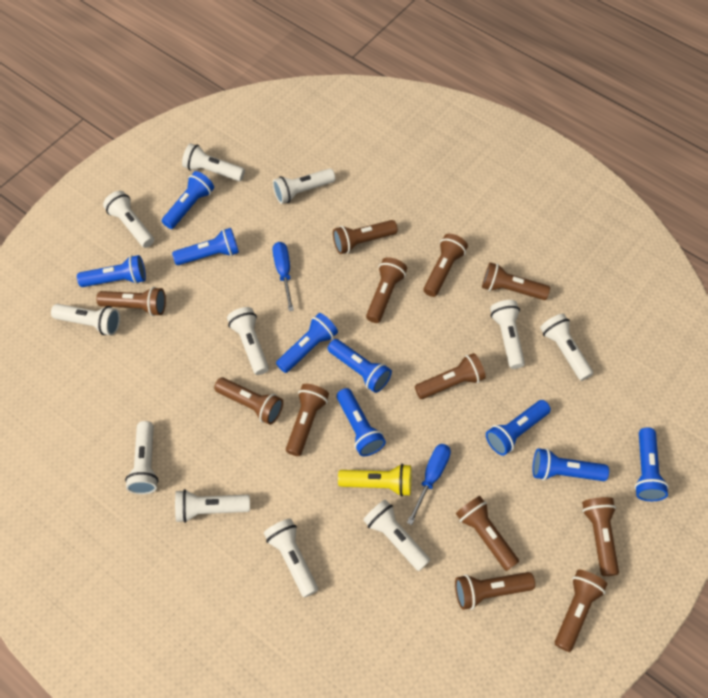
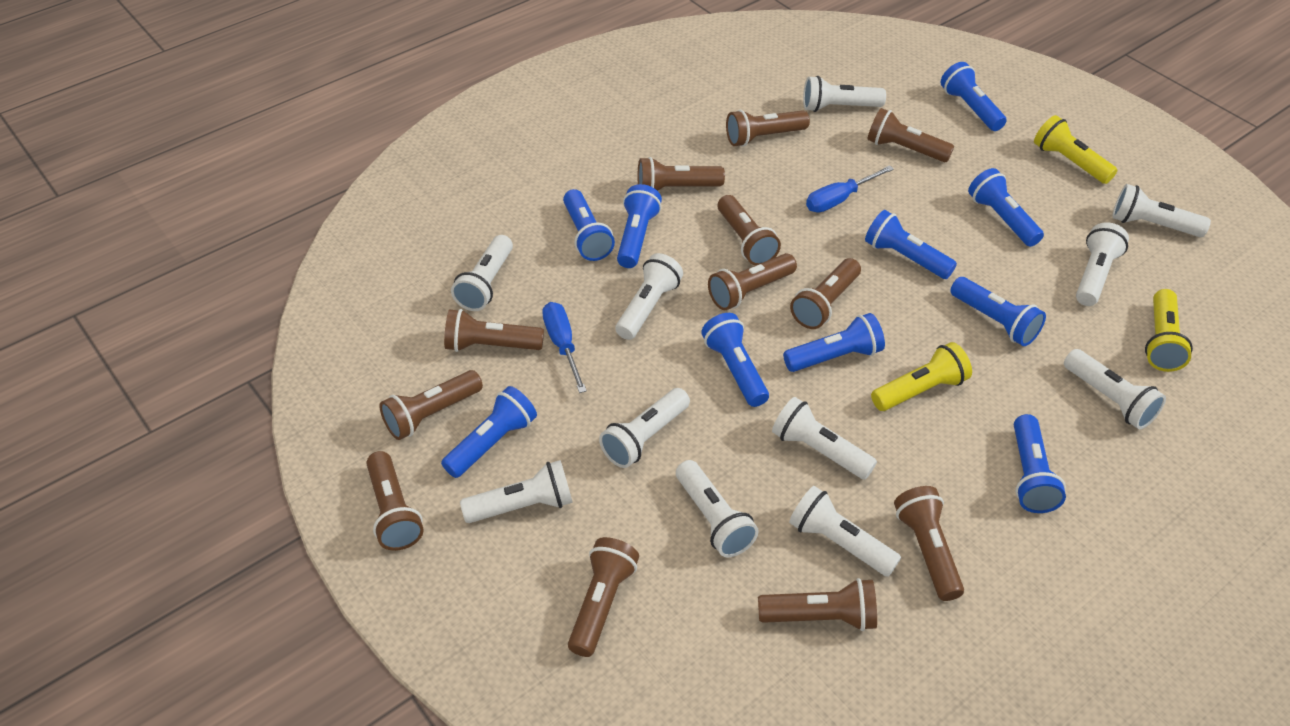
blue flashlight: [77,255,146,287] [162,171,214,229] [172,228,239,265] [276,313,338,373] [328,339,392,393] [337,388,386,456] [486,400,551,456] [532,448,609,481] [635,428,669,501] = 9 -> [441,386,537,478] [563,189,615,261] [617,184,662,268] [701,313,769,407] [783,313,885,372] [865,210,957,279] [941,62,1007,131] [950,277,1046,346] [968,168,1044,247] [1014,414,1066,513] = 10
yellow flashlight: [338,464,411,497] = 1 -> [871,342,972,411] [1034,115,1117,184] [1145,289,1193,372] = 3

